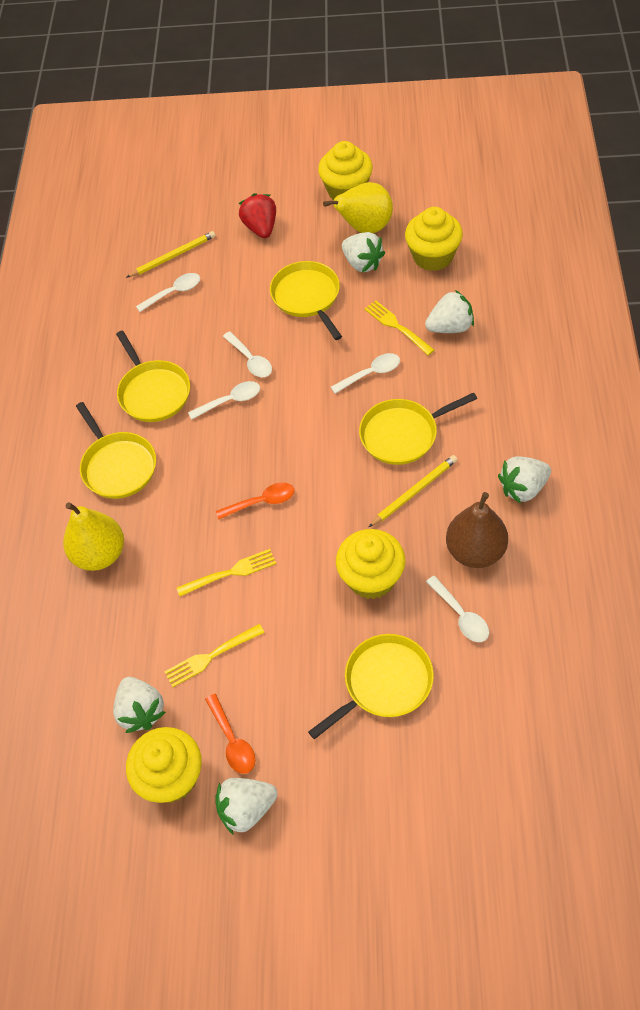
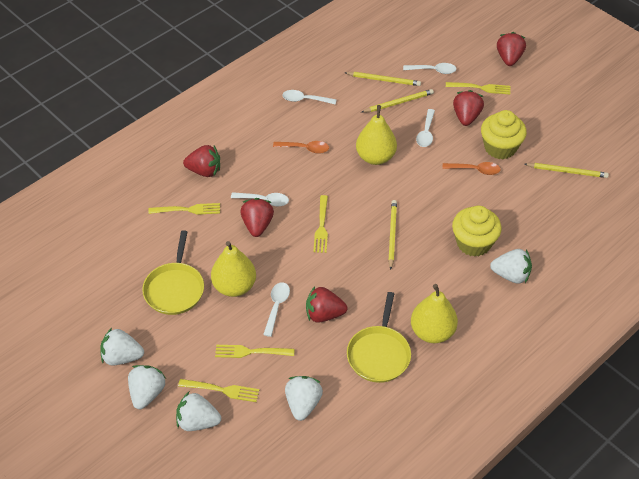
brown pear: [446,492,508,568] = 1 -> none = 0
red strawberry: [239,193,276,238] = 1 -> [183,145,220,177] [240,198,274,237] [306,286,347,323] [453,90,484,126] [497,32,526,66] = 5
yellow cupcake: [126,727,202,803] [318,141,373,200] [336,529,405,599] [405,207,463,271] = 4 -> [452,206,502,257] [481,110,527,159] = 2
yellow fork: [164,624,265,687] [177,549,276,596] [364,300,434,355] = 3 -> [148,203,220,215] [178,379,259,402] [215,345,295,358] [313,195,328,253] [446,82,510,94] = 5
yellow pan: [76,402,156,499] [116,331,190,422] [270,261,342,340] [308,634,434,739] [359,392,477,465] = 5 -> [142,230,204,315] [347,292,411,383] = 2
yellow pear: [63,502,124,571] [323,182,393,233] = 2 -> [211,241,256,297] [356,105,397,165] [411,284,458,343] = 3
yellow pencil: [126,231,216,278] [369,455,457,527] = 2 -> [345,72,421,86] [361,89,434,113] [388,200,397,270] [524,163,609,178] = 4

